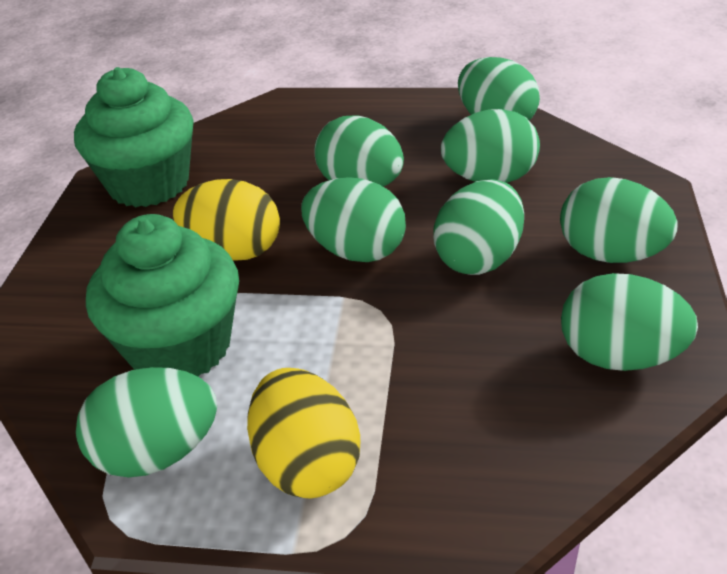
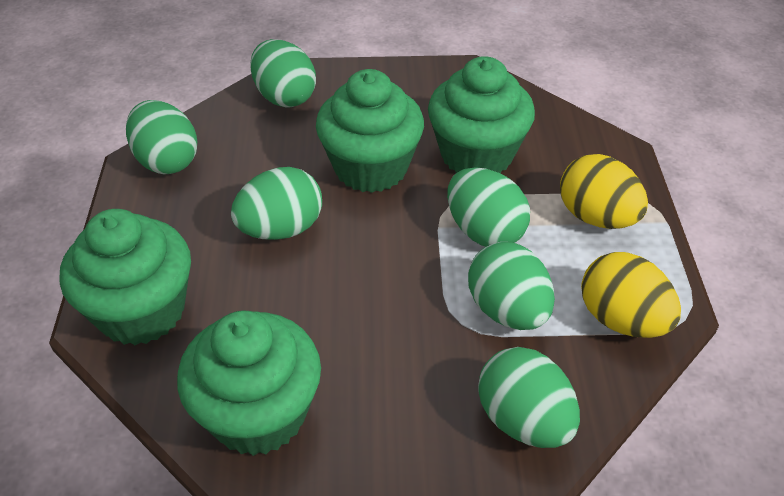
green cupcake: [74,67,194,207] [86,214,239,377] = 2 -> [60,209,191,345] [177,310,321,456] [316,69,424,193] [428,56,535,173] = 4
green egg: [76,367,217,478] [301,177,406,262] [315,116,404,187] [433,179,524,275] [441,109,540,183] [458,57,540,121] [560,177,678,263] [561,273,698,371] = 8 -> [126,100,197,174] [231,167,322,240] [250,39,316,107] [447,167,530,246] [468,242,555,330] [478,347,580,448] = 6

